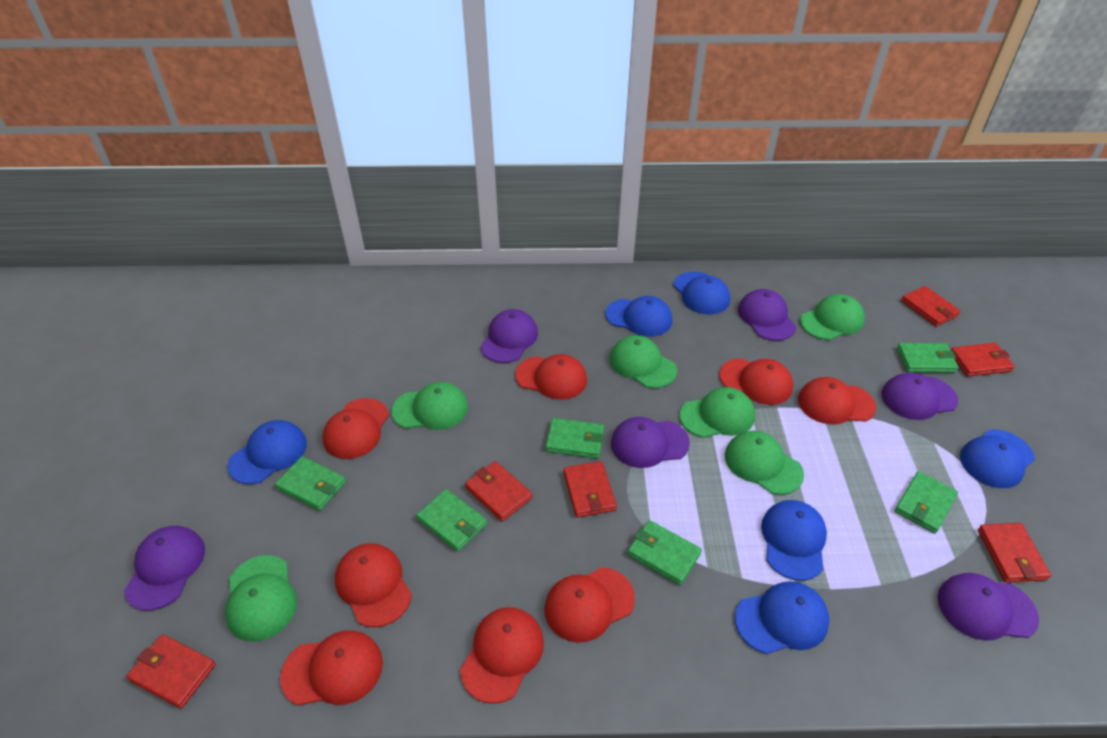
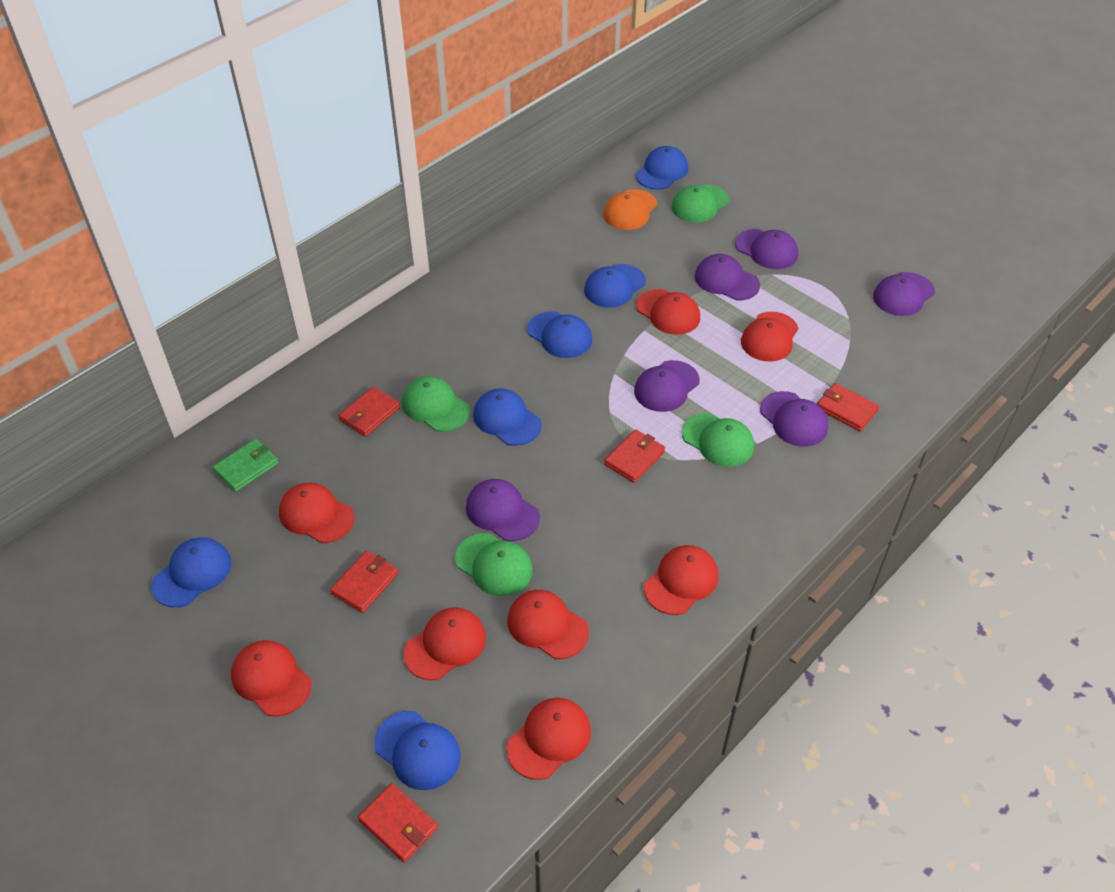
green cap: [225,555,297,641] [391,382,468,430] [610,335,677,388] [680,387,755,438] [725,431,804,495] [800,294,865,340] = 6 -> [402,376,470,432] [455,533,533,596] [671,185,729,223] [682,413,754,467] = 4
green wallet: [275,456,346,511] [416,489,487,552] [546,418,604,459] [628,520,702,585] [895,471,958,534] [897,343,958,373] = 6 -> [213,439,279,492] = 1
orange cap: none = 0 -> [603,189,657,230] = 1
red wallet: [126,634,216,709] [465,461,532,522] [564,461,617,518] [901,286,961,326] [951,343,1015,377] [978,523,1051,582] = 6 -> [330,551,398,613] [339,387,400,437] [358,783,438,863] [604,430,665,483] [817,383,879,431] = 5

